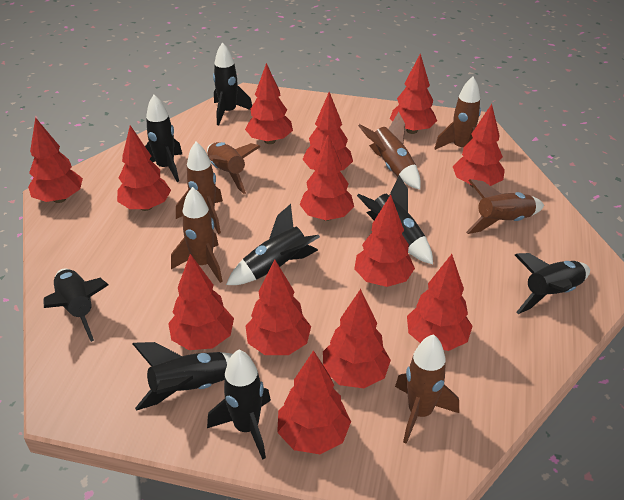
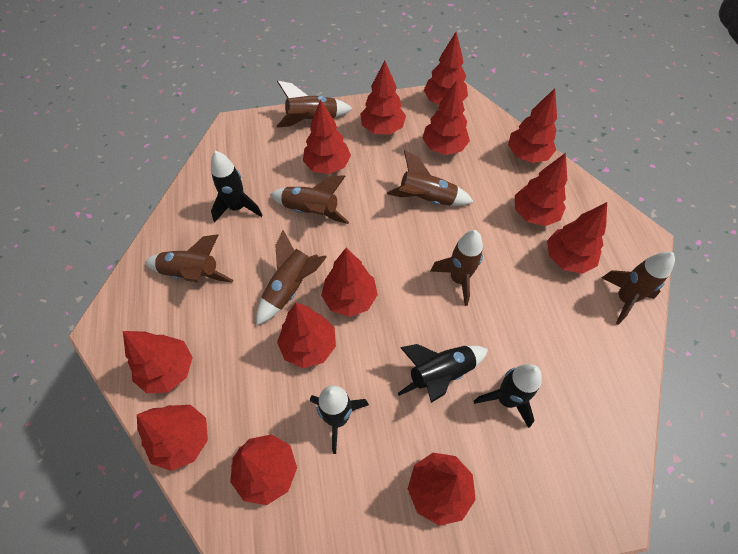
black rocket: [43,269,109,342] [132,342,233,411] [145,95,182,182] [207,349,271,460] [213,42,252,125] [226,204,320,285] [357,175,433,264] [515,253,590,314] = 8 -> [211,151,263,223] [310,385,369,454] [398,344,488,403] [474,364,542,428] = 4

